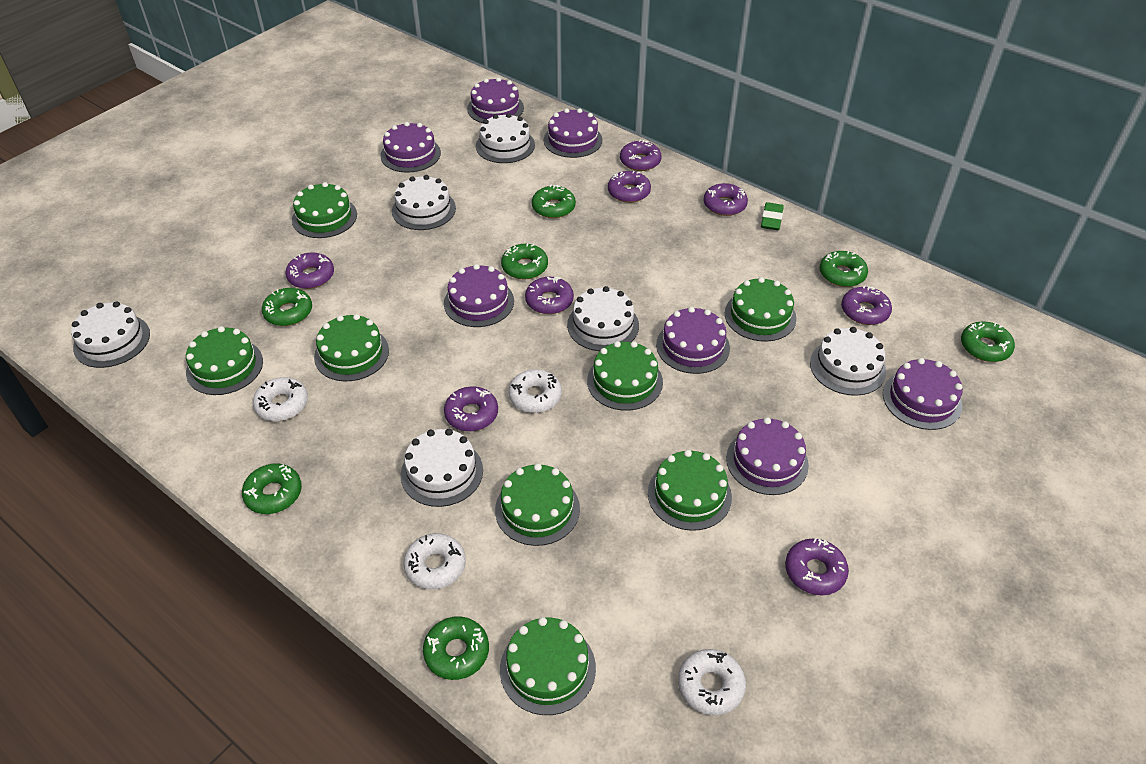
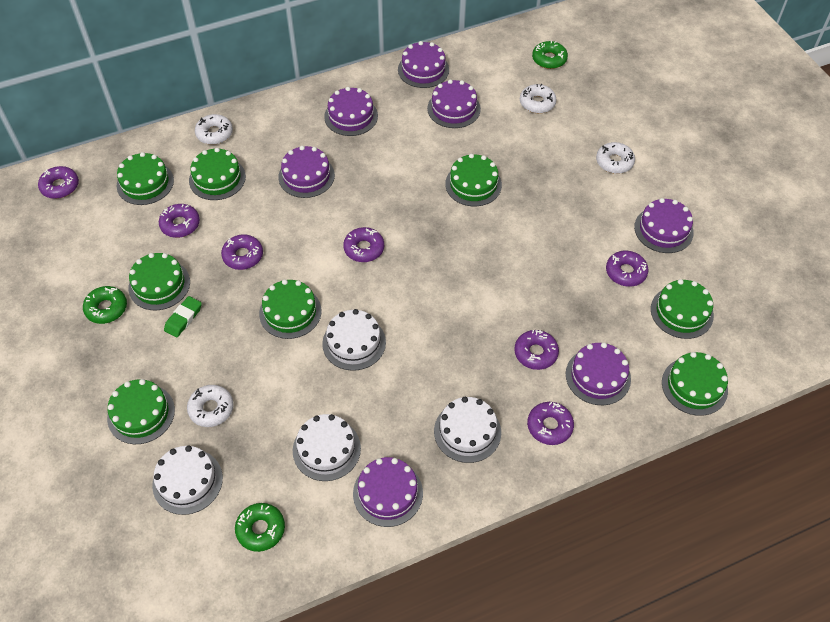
green donut: [242,464,302,514] [262,288,312,326] [423,616,489,680] [501,243,548,279] [532,185,576,218] [820,251,868,287] [961,322,1015,362] = 7 -> [83,286,127,324] [235,503,285,552] [532,41,568,69] = 3
purple donut: [285,252,334,289] [444,387,498,431] [525,277,574,314] [608,171,651,203] [620,140,662,171] [704,183,748,216] [785,538,849,595] [841,285,892,325] = 8 -> [38,166,79,199] [159,204,200,238] [221,234,263,270] [343,227,384,262] [514,330,559,370] [527,402,574,445] [606,251,648,287] = 7
white cake: [71,302,150,368] [392,175,456,230] [401,429,483,507] [476,113,535,163] [567,286,639,351] [810,327,886,396] = 6 -> [152,446,223,515] [293,414,361,481] [322,309,386,371] [434,397,501,463] = 4

